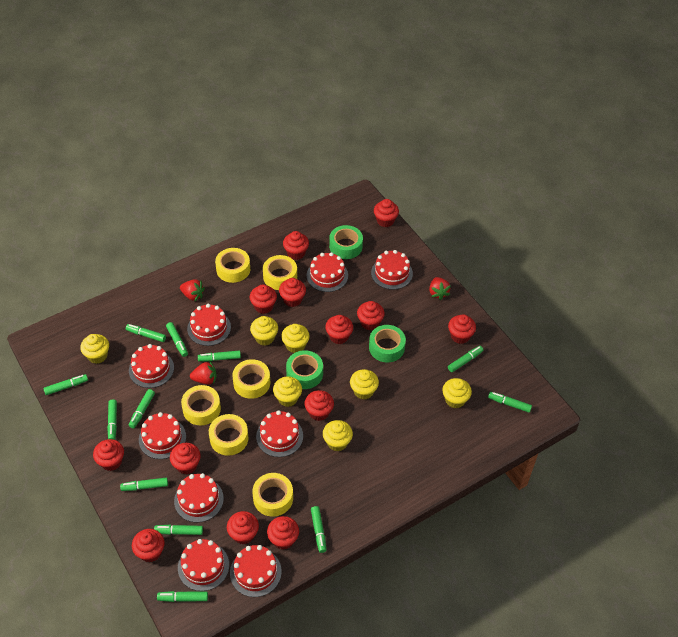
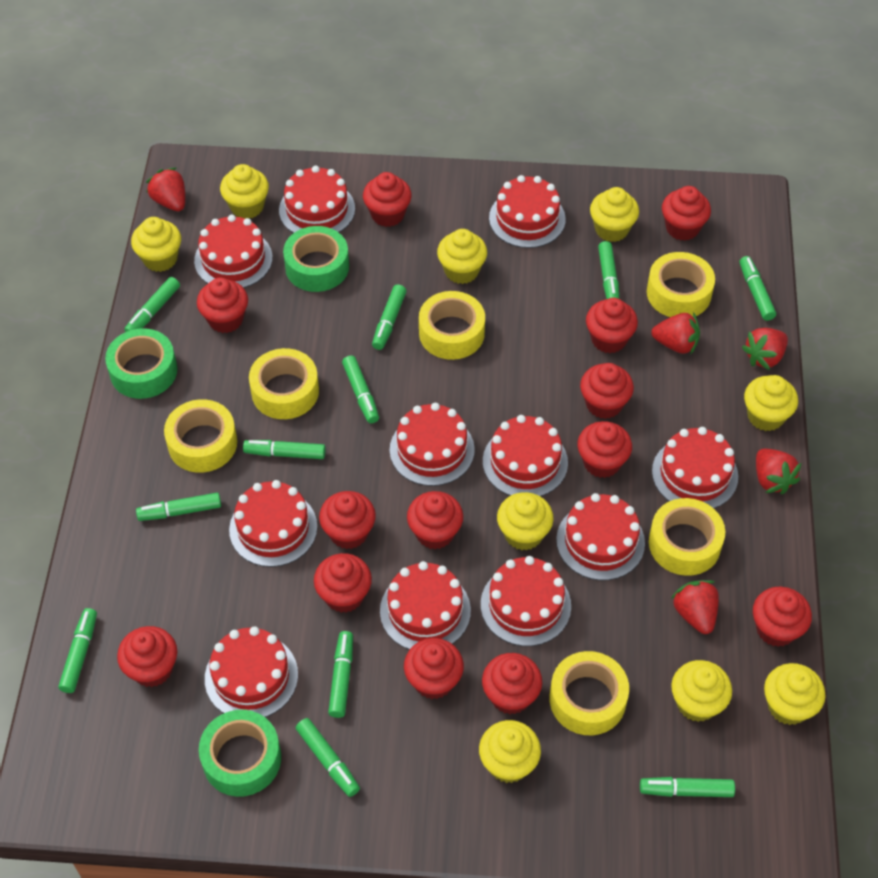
green marker: [43,374,88,395] [107,399,117,440] [120,478,168,491] [126,324,166,342] [129,389,155,428] [154,525,203,535] [157,591,208,602] [166,322,188,357] [198,350,241,361] [311,506,326,553] [448,346,483,372] [488,392,532,413] = 12 -> [58,608,97,693] [124,277,180,332] [136,493,221,521] [243,440,326,459] [296,718,360,797] [328,631,353,718] [342,355,379,424] [372,284,406,350] [598,241,619,299] [640,777,735,797] [740,256,776,321] = 11
red cake: [129,344,174,388] [139,412,186,459] [174,473,224,523] [178,539,229,591] [187,304,231,346] [230,545,282,597] [256,410,303,457] [307,252,348,292] [371,250,413,290] = 9 -> [194,215,273,288] [205,627,298,717] [229,480,317,567] [279,166,355,233] [380,561,471,650] [390,403,475,486] [481,556,571,646] [483,415,568,497] [489,175,566,248] [556,493,645,580] [652,427,738,508] = 11
red strawberry: [180,279,205,301] [190,360,216,385] [429,277,451,300] = 3 -> [146,168,185,211] [651,312,700,354] [671,580,719,634] [742,328,788,370] [756,449,801,495] = 5
yellow cupcake: [80,334,109,364] [250,316,278,346] [273,376,302,407] [281,324,310,353] [323,420,353,451] [350,369,379,400] [442,378,472,408] = 7 -> [131,217,181,272] [220,164,269,219] [437,229,487,284] [479,720,541,783] [497,492,553,551] [590,187,639,242] [671,660,732,722] [744,375,798,431] [764,663,825,725] = 9

